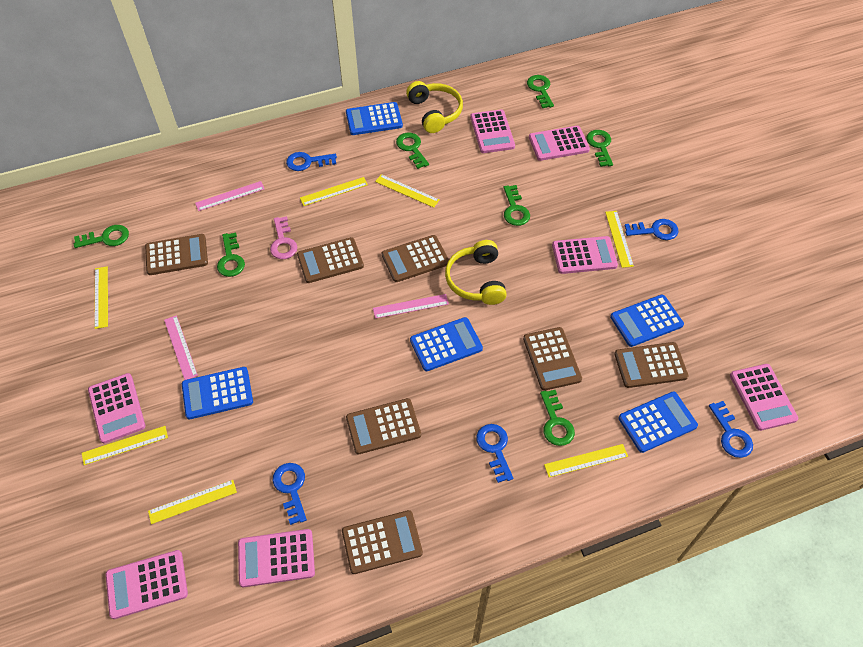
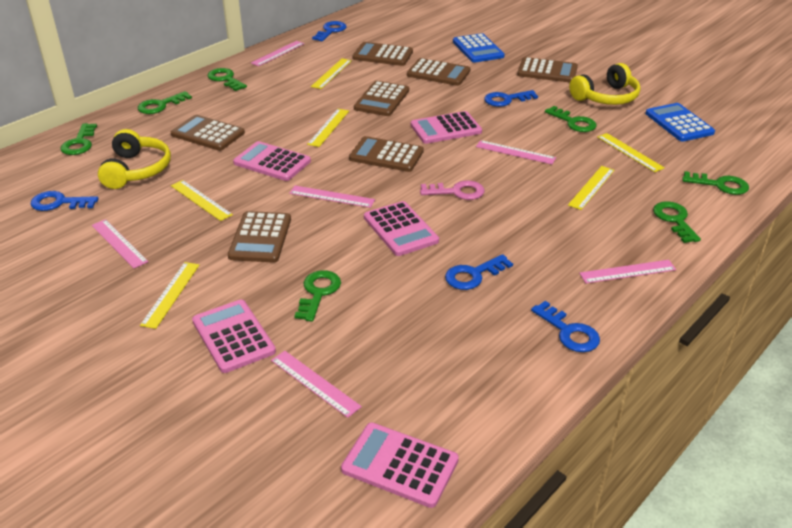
blue calculator: [182,367,253,419] [346,102,403,135] [410,317,483,371] [610,295,684,347] [618,392,698,453] = 5 -> [453,33,505,63] [646,103,715,142] = 2
pink calculator: [88,373,146,444] [106,550,188,619] [238,529,315,587] [470,109,515,153] [529,126,590,161] [552,236,618,274] [730,364,798,431] = 7 -> [192,299,276,373] [233,141,311,181] [341,423,459,508] [364,201,439,256] [411,111,482,144] = 5
pink ruler: [164,315,198,380] [195,181,265,211] [373,294,449,319] = 3 -> [92,219,148,268] [251,41,304,66] [271,351,362,418] [289,185,375,208] [476,140,556,164] [579,260,676,283] = 6
yellow ruler: [82,426,168,465] [95,266,108,329] [148,480,237,524] [300,177,368,206] [375,174,439,208] [544,444,628,477] [605,211,634,268] = 7 -> [140,262,199,329] [171,180,233,221] [307,109,349,147] [311,58,352,89] [568,166,614,210] [597,133,665,172] = 6

